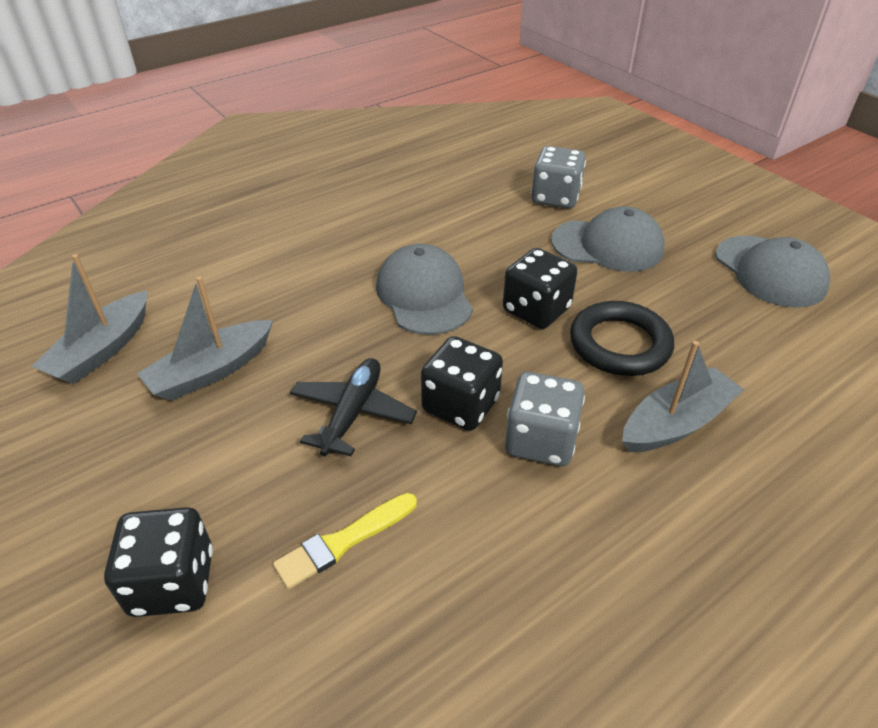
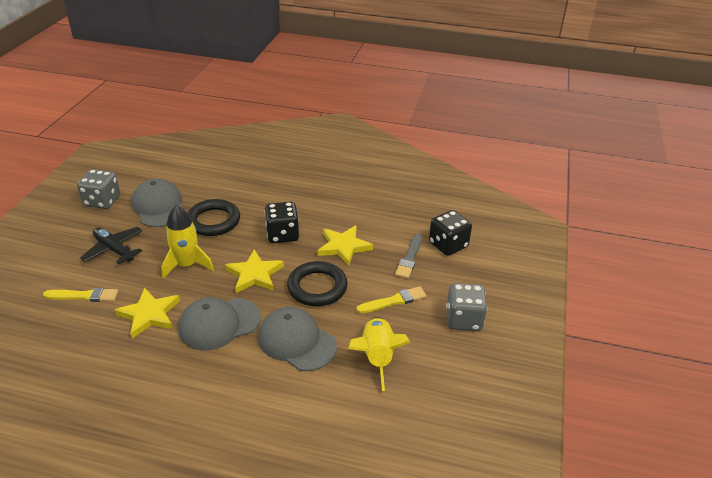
black dice: [104,507,213,617] [421,336,503,431] [503,248,578,329] = 3 -> [264,202,299,243] [429,210,472,256] = 2
black ring: [570,301,674,376] = 1 -> [187,199,240,236] [287,261,348,306] = 2
grey boat: [31,254,147,384] [137,276,273,401] [622,341,745,452] = 3 -> none = 0
grey brush: none = 0 -> [395,234,422,279] = 1
yellow brush: [273,493,417,589] = 1 -> [43,288,119,302] [356,286,427,313] = 2
yellow rocket: none = 0 -> [161,205,214,279] [348,317,410,391] = 2
yellow star: none = 0 -> [115,288,180,338] [225,249,284,293] [317,225,373,266] = 3

